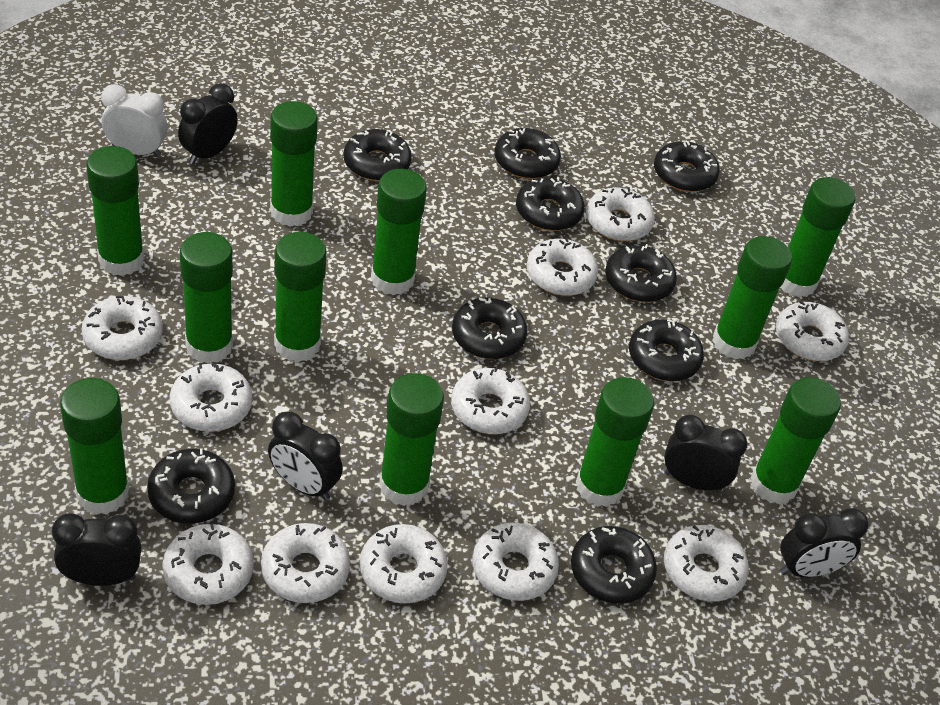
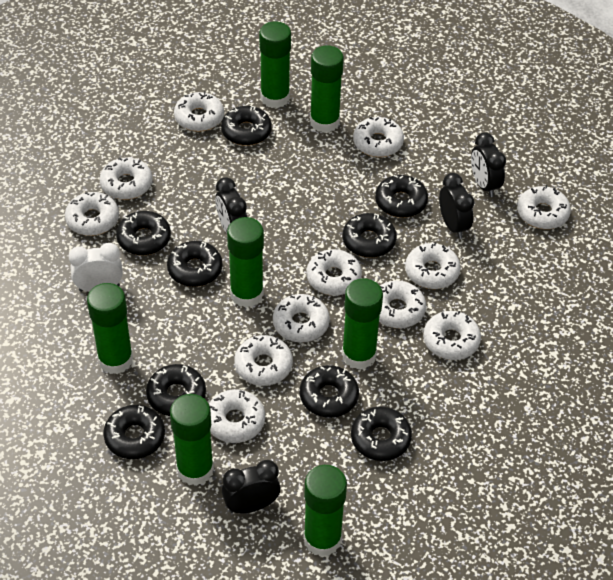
black clock: [52,513,141,586] [178,83,238,164] [268,411,343,500] [664,415,747,492] [780,508,869,578] = 5 -> [215,177,247,233] [222,460,281,513] [439,173,474,239] [471,132,506,197] = 4
green glue stick: [60,378,129,515] [86,146,145,276] [180,232,233,364] [270,101,318,227] [274,232,327,362] [371,169,427,295] [379,373,444,506] [576,377,654,507] [712,236,792,360] [750,377,841,505] [780,177,856,298] = 11 -> [87,283,133,374] [170,394,214,486] [227,217,264,308] [259,21,291,108] [303,465,347,557] [310,45,344,133] [342,278,383,370] = 7
white donut: [82,296,163,360] [162,523,254,605] [170,363,252,432] [261,523,350,603] [360,524,448,604] [451,367,530,434] [472,523,559,601] [527,237,598,296] [586,187,655,241] [664,525,749,602] [776,301,849,361] = 11 -> [65,192,119,236] [100,158,153,200] [174,91,224,132] [209,389,265,443] [234,335,293,386] [273,294,330,343] [307,249,362,296] [353,117,404,157] [379,281,426,328] [405,242,461,289] [423,311,481,360] [517,185,571,229] = 12

